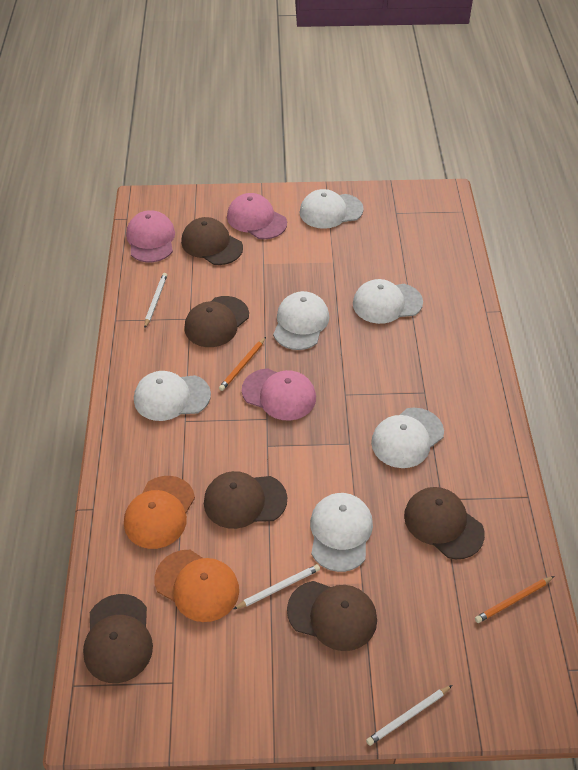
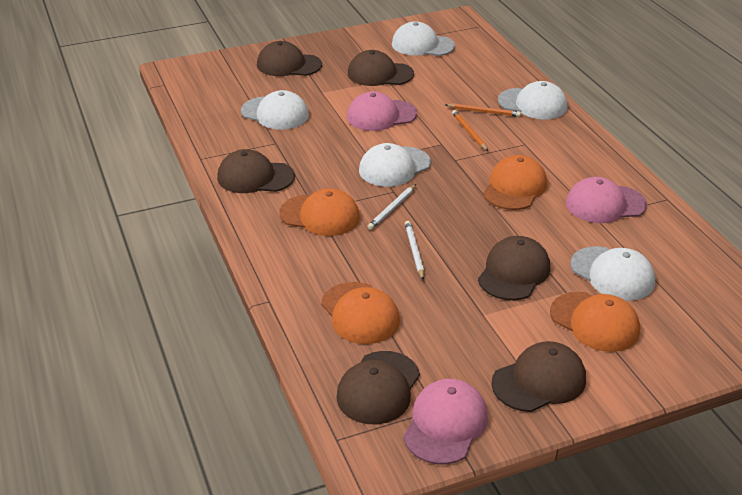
orange cap: [124,476,195,549] [154,550,239,622] = 2 -> [279,188,360,236] [321,282,400,344] [483,155,547,210] [550,292,640,352] = 4
white cap: [134,371,211,421] [273,291,329,350] [300,189,364,229] [310,493,373,572] [353,279,423,324] [371,408,444,468] = 6 -> [241,90,309,130] [359,143,431,187] [392,22,455,56] [498,81,567,119] [570,246,655,301] = 5
white pencil: [144,273,167,328] [234,564,320,609] [366,685,452,746] = 3 -> [367,184,416,230] [405,221,424,280] = 2

